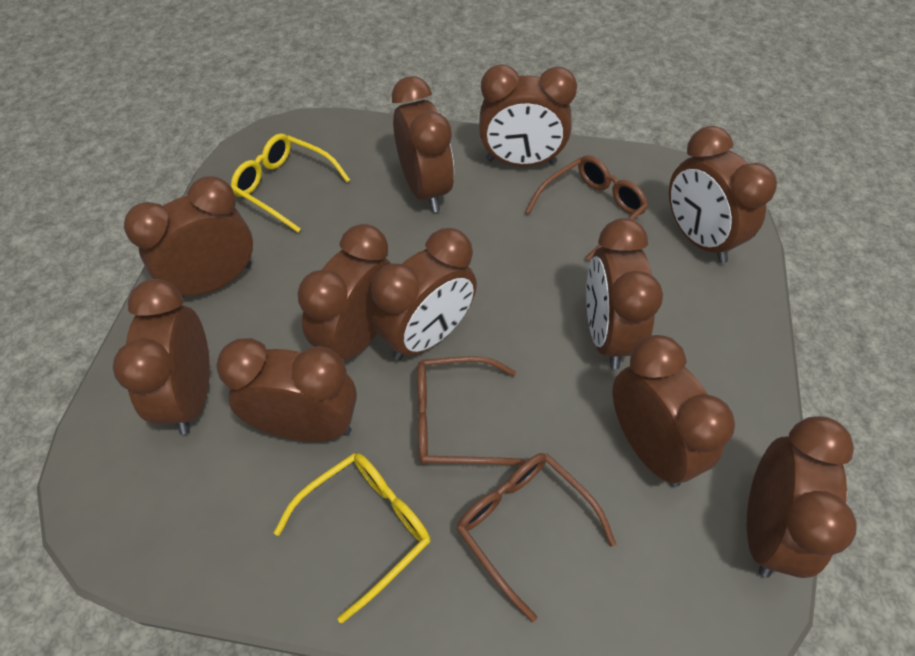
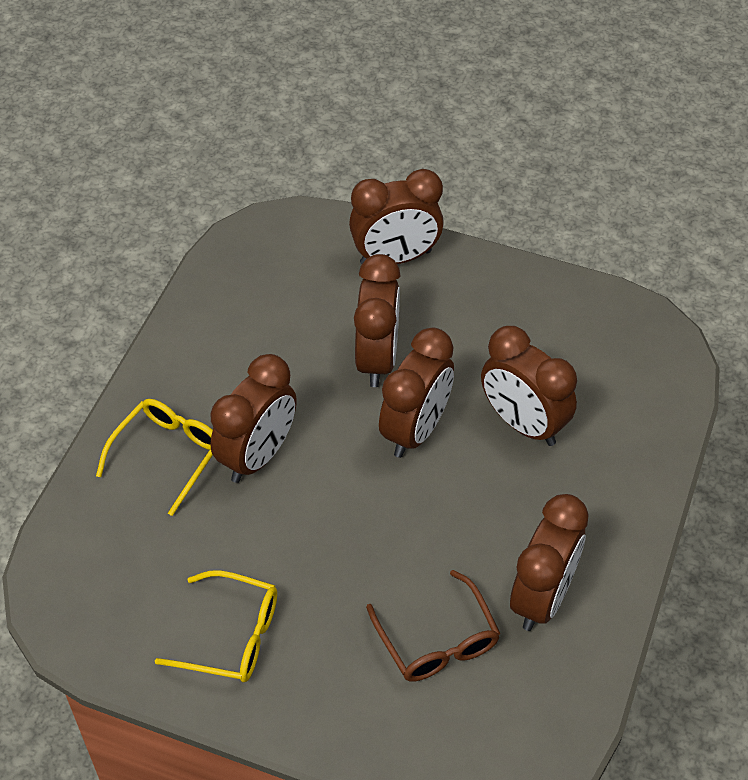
brown clock: [113,279,210,435] [124,176,253,298] [216,338,357,442] [297,224,391,359] [371,228,477,360] [392,76,454,212] [479,64,577,166] [586,218,663,369] [613,335,735,487] [669,126,777,263] [747,416,857,578] = 11 -> [210,354,297,483] [349,169,444,264] [354,254,400,387] [379,328,454,458] [481,326,577,446] [510,494,589,631] = 6
brown glasses: [417,356,525,465] [457,453,617,622] [525,155,648,261] = 3 -> [366,570,500,682] = 1

